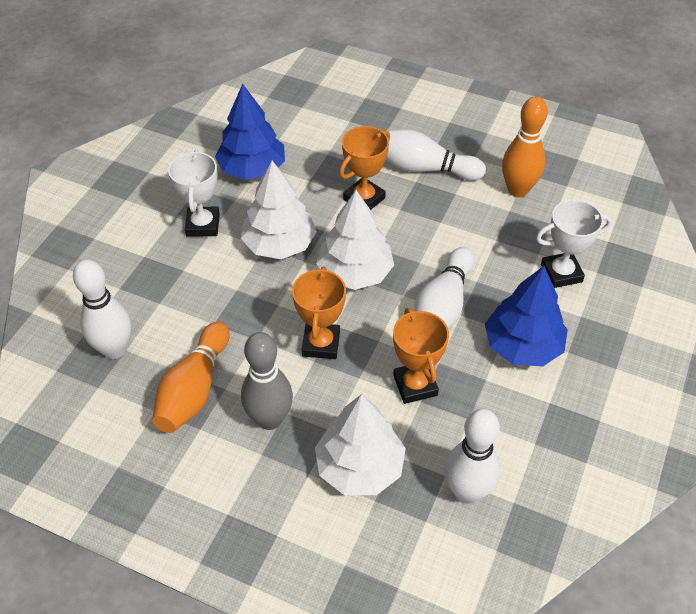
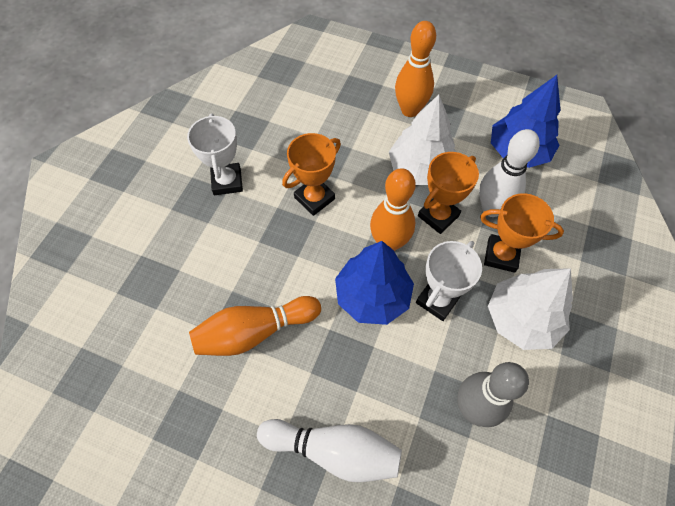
orange bowling pin: [152,321,230,433] [502,97,548,197] = 2 -> [189,296,321,356] [370,168,416,251] [395,21,436,117] = 3
white bowling pin: [73,259,131,359] [386,129,486,181] [414,247,475,329] [444,409,500,504] = 4 -> [257,419,402,482] [479,129,540,217] = 2
white tree: [241,161,317,259] [315,394,406,495] [316,190,394,290] = 3 -> [389,95,457,185] [488,268,573,350] = 2

